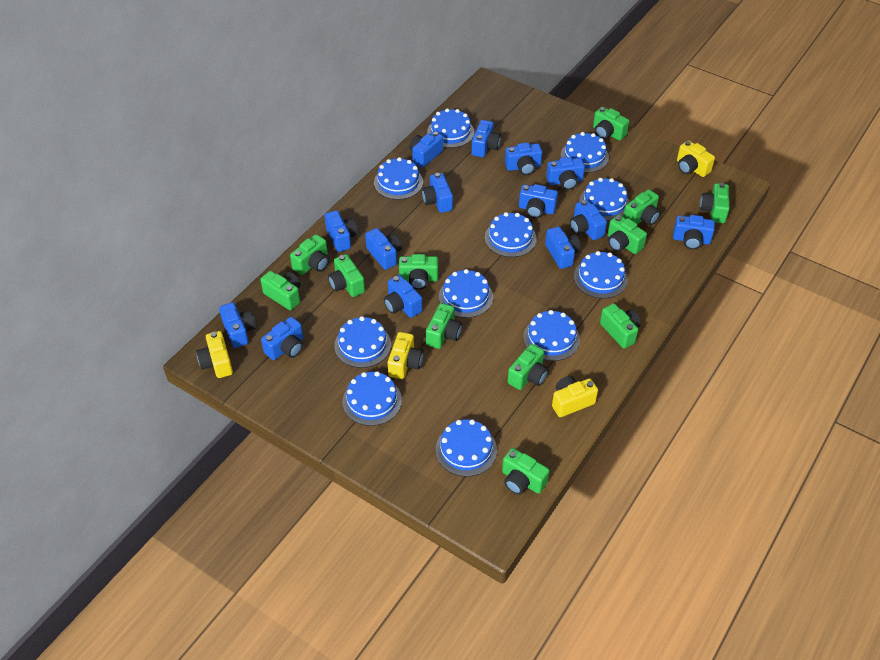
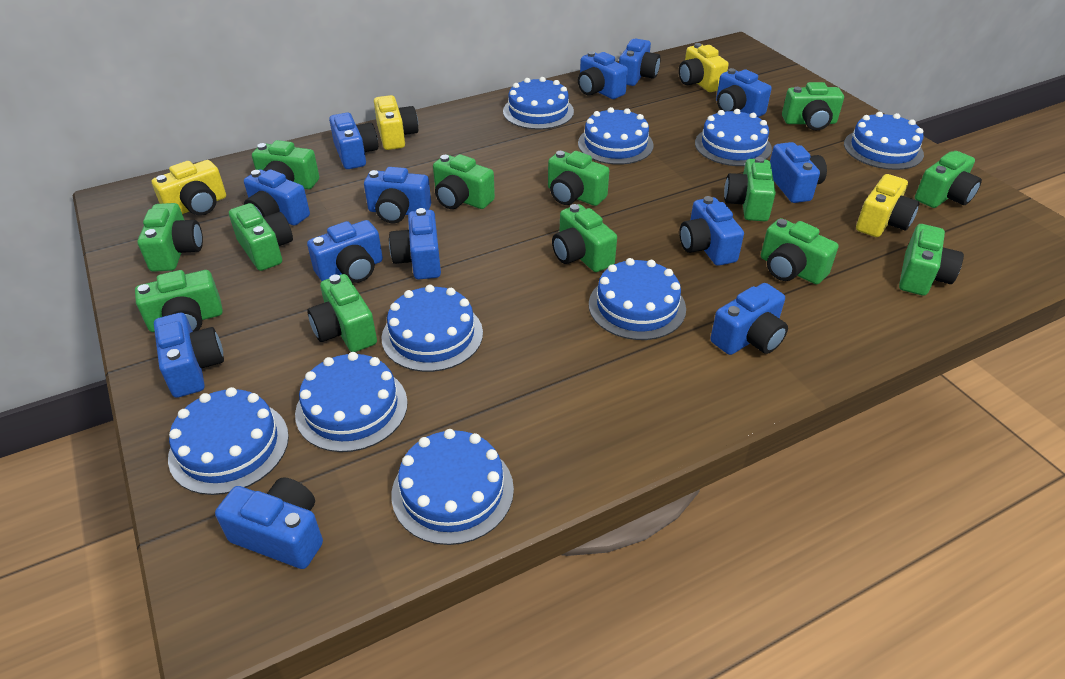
blue cake: [334,316,391,368] [342,371,402,426] [374,157,423,200] [427,108,474,148] [436,419,497,477] [439,269,493,318] [485,212,537,257] [523,310,580,361] [561,132,609,173] [574,251,628,299] [579,178,629,221] = 11 -> [168,387,289,495] [295,352,408,452] [381,284,483,372] [391,429,514,545] [503,77,574,130] [578,107,654,165] [589,258,686,340] [695,109,772,166] [844,112,924,170] = 9
blue camera: [219,302,256,348] [261,317,303,360] [325,210,358,252] [365,228,402,270] [384,275,422,318] [409,131,443,168] [422,173,453,213] [472,120,501,157] [505,142,542,175] [519,184,558,218] [545,227,581,269] [546,157,585,190] [570,200,607,240] [673,215,715,250] = 14 -> [154,313,224,398] [215,477,323,569] [244,169,310,226] [307,220,383,283] [329,113,378,169] [364,167,431,223] [389,208,441,279] [578,51,628,99] [619,39,660,86] [679,196,744,266] [710,283,788,355] [716,68,772,117] [770,142,827,203] = 13
green camera: [260,271,301,310] [290,234,329,275] [328,254,365,297] [399,254,438,290] [426,303,462,349] [502,448,550,495] [507,344,549,390] [593,107,629,141] [600,303,641,349] [608,215,647,254] [623,189,661,225] [700,183,730,223] = 12 -> [135,270,223,332] [137,203,203,272] [229,203,293,271] [252,140,319,189] [307,274,377,352] [433,154,495,209] [548,151,609,206] [552,204,617,272] [724,157,776,221] [761,218,839,284] [782,82,844,131] [899,224,964,296] [915,151,982,208] = 13

